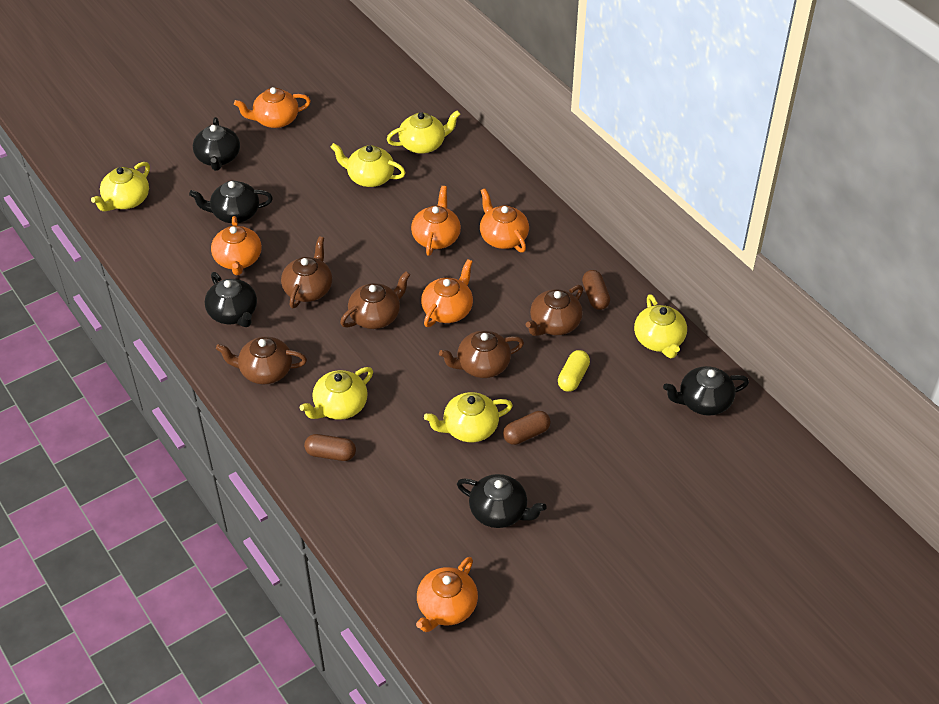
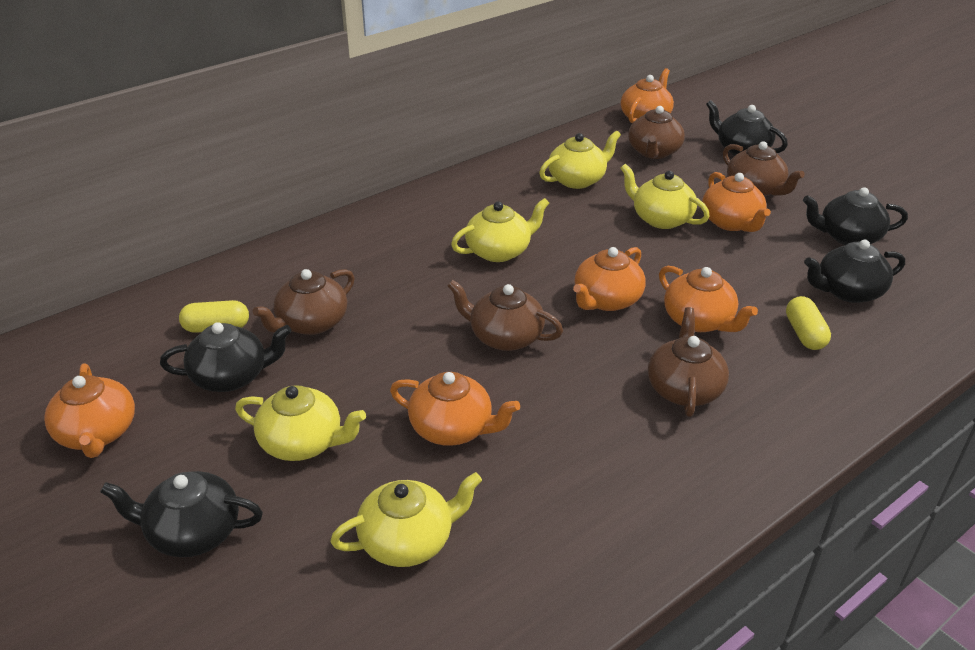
brown capsule: [304,434,356,461] [503,411,551,445] [582,270,610,310] = 3 -> none = 0
yellow capsule: [558,350,590,392] = 1 -> [179,300,249,333] [786,296,831,350] = 2
yellow teapot: [91,162,150,211] [300,367,373,420] [331,143,406,187] [387,110,461,154] [424,392,513,442] [634,294,687,358] = 6 -> [235,385,366,461] [330,472,482,567] [451,198,549,262] [539,131,621,189] [621,164,710,229] = 5

